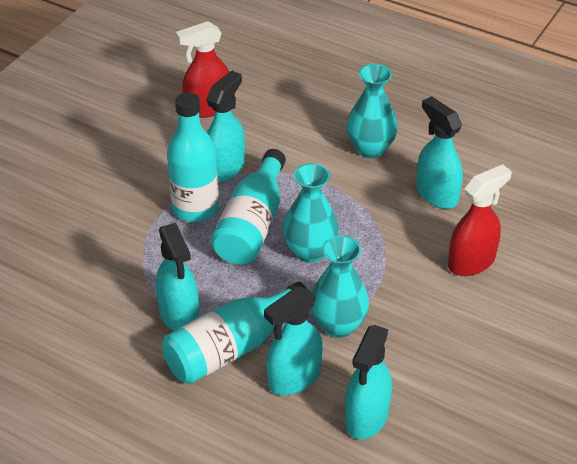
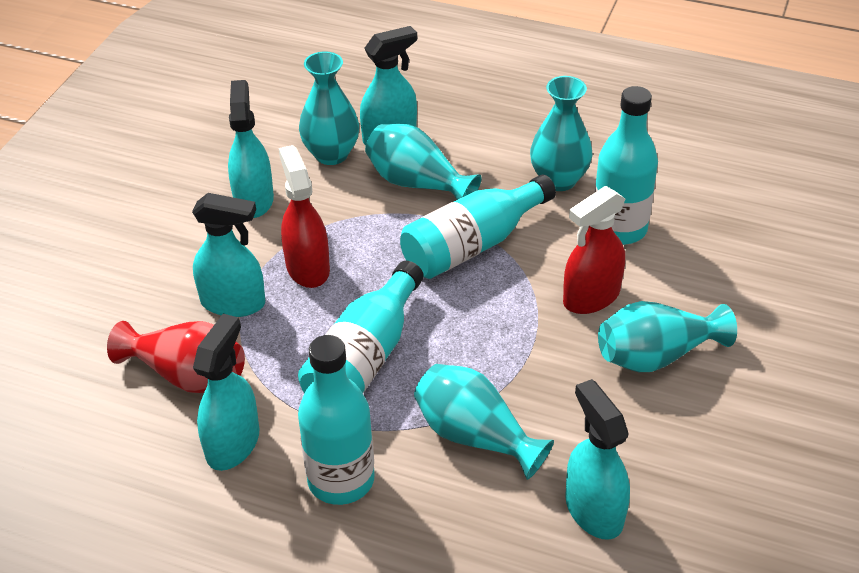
red vase: none = 0 -> [107,321,245,393] = 1
turquoise bottle: [162,282,307,384] [167,92,219,222] [211,149,286,264] = 3 -> [298,261,424,393] [298,335,375,505] [400,175,556,279] [594,86,658,245] = 4
turquoise vase: [283,163,339,263] [310,236,369,338] [346,64,398,158] = 3 -> [299,51,359,165] [365,124,482,200] [414,364,554,480] [530,76,592,191] [598,301,737,372] = 5

